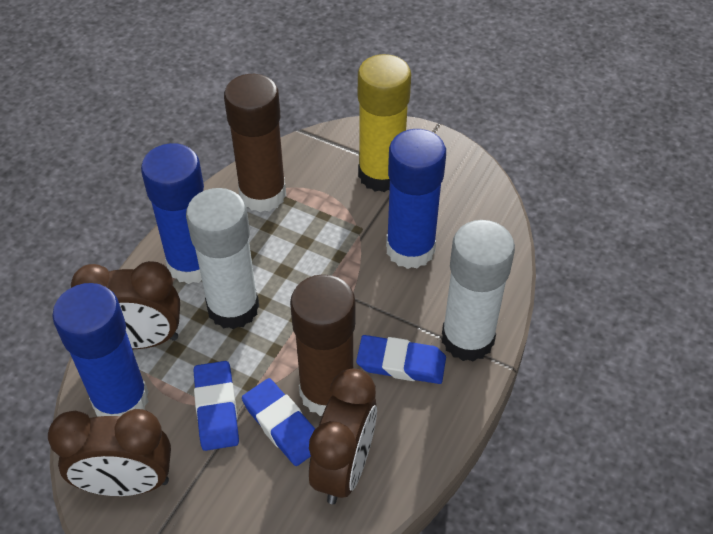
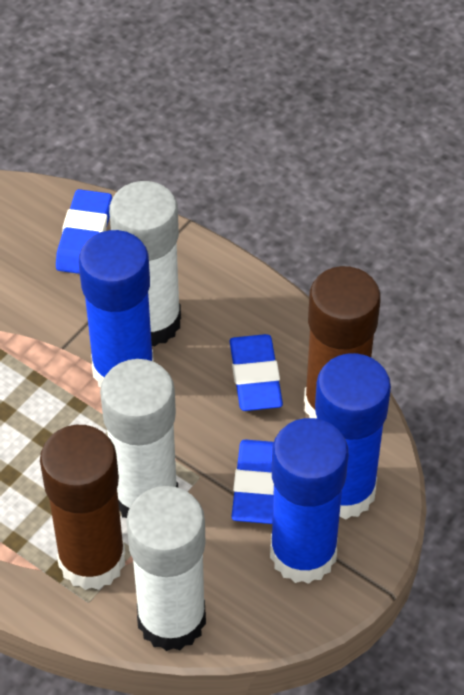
brown clock: [48,409,171,496] [71,261,180,349] [309,369,377,504] = 3 -> none = 0
white glue stick: [186,188,259,330] [442,220,515,362] = 2 -> [100,359,178,518] [109,181,181,347] [126,486,206,651] = 3
yellow glue stick: [358,54,411,192] = 1 -> none = 0

